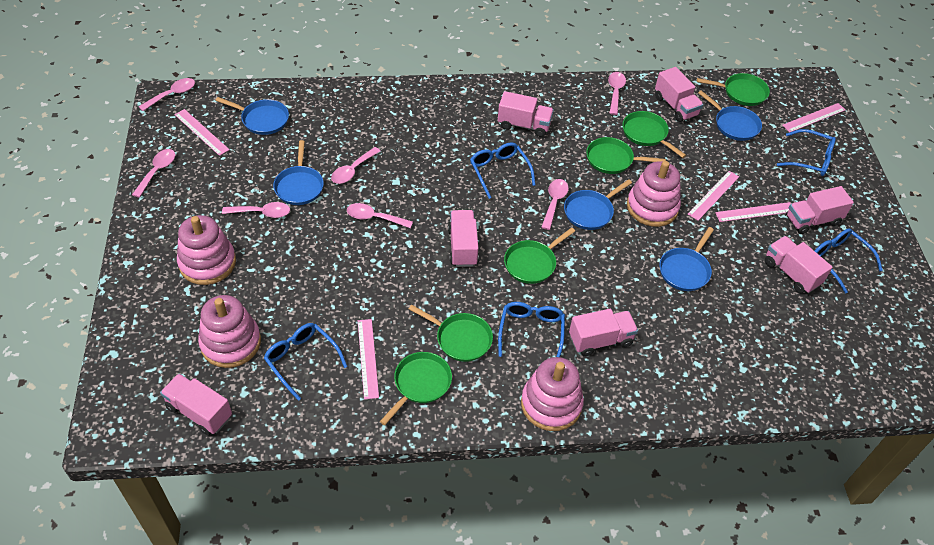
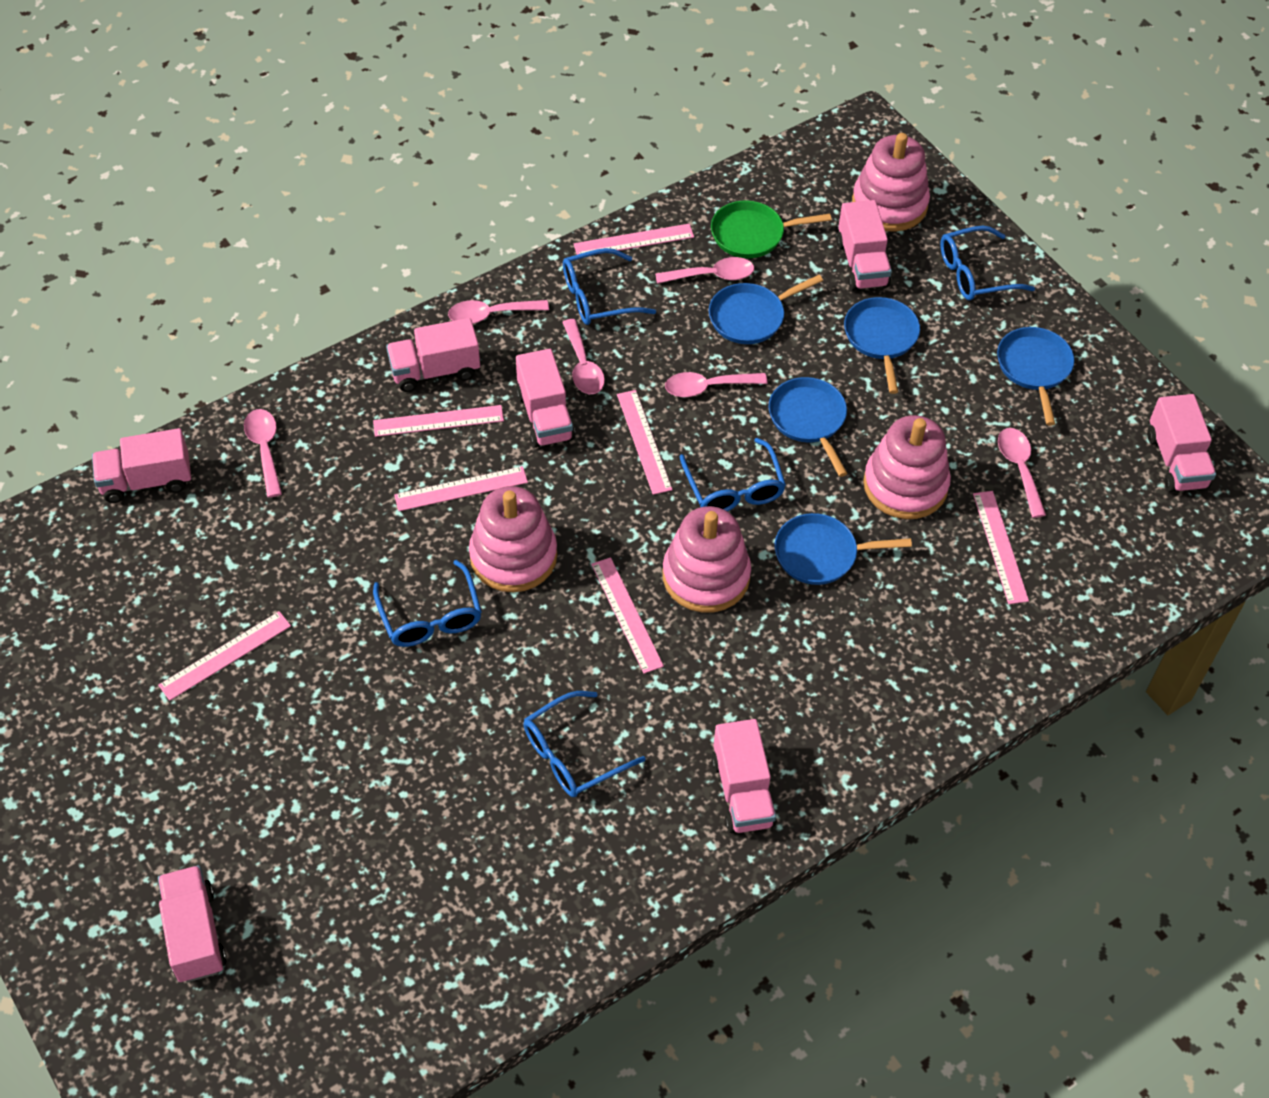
green pan: [380,352,452,425] [409,305,493,362] [504,227,575,284] [586,137,666,174] [623,111,686,158] [697,73,770,106] = 6 -> [711,201,831,258] = 1
pink ruler: [174,109,230,156] [358,319,379,399] [688,171,739,221] [715,202,791,222] [782,103,845,132] = 5 -> [158,611,291,701] [373,405,504,437] [394,466,528,511] [574,224,694,255] [591,557,664,674] [617,390,673,495] [973,491,1029,604] = 7
pink spoon: [132,149,175,198] [139,78,195,111] [222,202,290,218] [331,147,380,184] [347,203,413,228] [541,179,569,230] [608,72,626,115] = 7 -> [244,409,282,497] [448,300,549,324] [562,319,605,394] [655,257,754,284] [665,372,768,397] [998,428,1046,518] = 6

